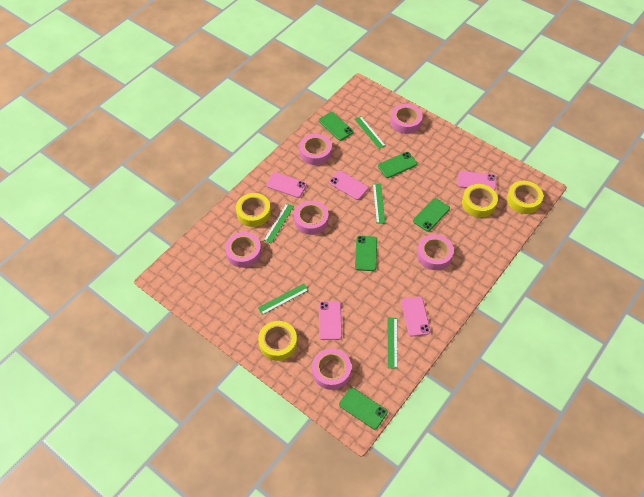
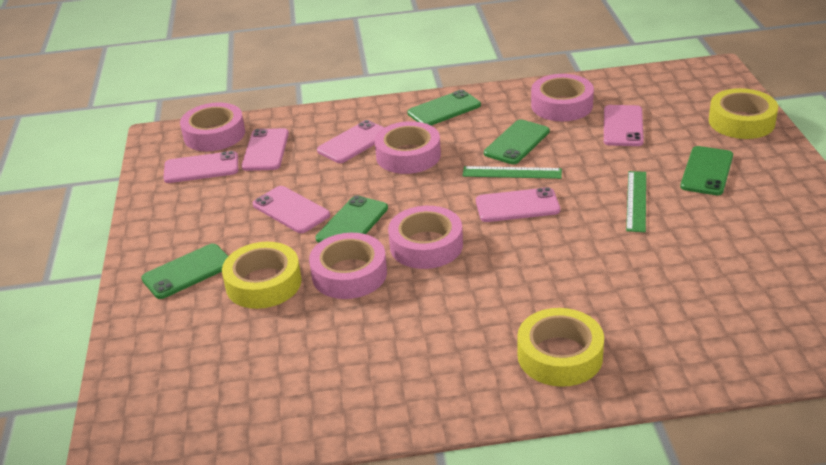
green ruler: [258,283,309,315] [264,203,294,244] [354,116,386,149] [373,184,385,224] [387,318,397,369] = 5 -> [462,166,562,179] [626,171,646,232] = 2
pink phone: [266,172,307,198] [319,301,342,340] [329,171,369,200] [401,296,431,336] [458,171,496,191] = 5 -> [163,151,238,183] [242,128,289,171] [252,186,330,233] [317,120,384,163] [476,187,560,222] [604,105,644,146] = 6
pink tape: [225,232,261,268] [294,200,328,235] [299,134,332,165] [312,348,351,390] [390,104,423,134] [417,234,454,270] = 6 -> [180,102,245,151] [309,233,387,299] [375,121,441,174] [388,206,463,269] [531,74,594,121] = 5
yellow tape: [236,193,271,227] [258,321,297,361] [462,184,498,217] [507,181,543,214] = 4 -> [222,242,302,309] [517,308,604,387] [709,88,778,139] = 3

